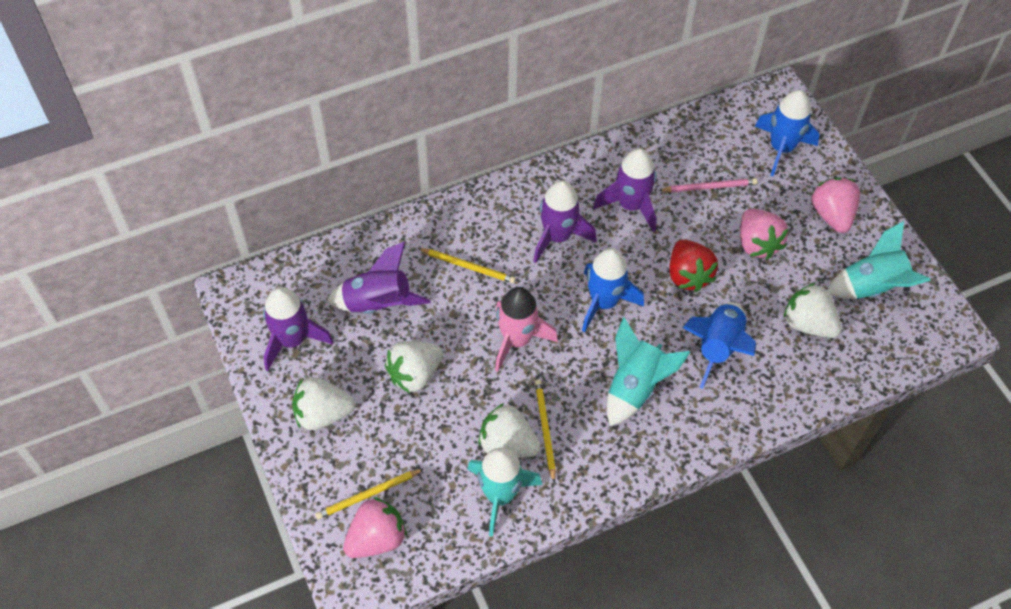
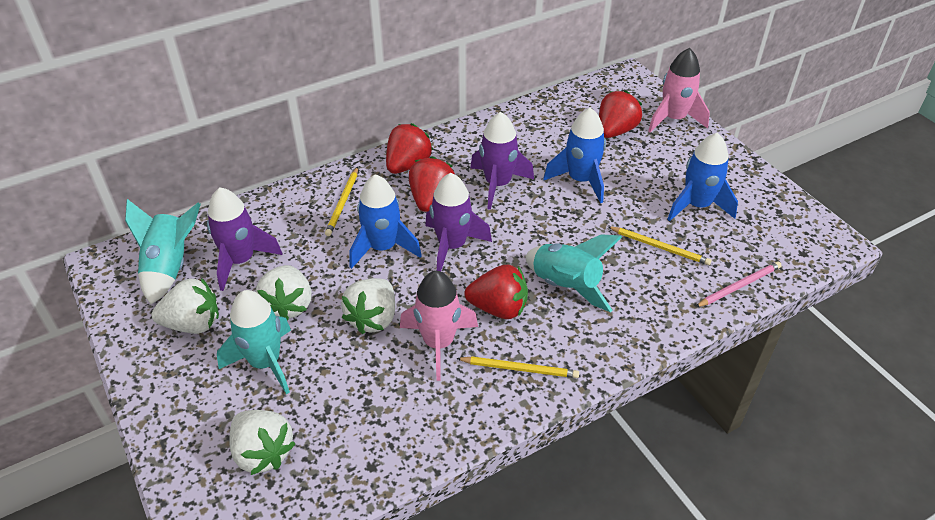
pink rocket: [495,287,558,372] = 1 -> [400,271,478,381] [648,48,710,132] = 2
pink strawberry: [343,497,407,558] [740,209,789,259] [811,178,860,233] = 3 -> none = 0
purple rocket: [263,287,333,371] [327,242,431,314] [533,180,597,263] [593,149,657,232] = 4 -> [207,188,283,291] [425,173,492,271] [470,112,534,210] = 3
red strawberry: [669,240,718,292] = 1 -> [386,123,433,174] [409,156,455,212] [464,264,528,319] [599,90,642,138] = 4

